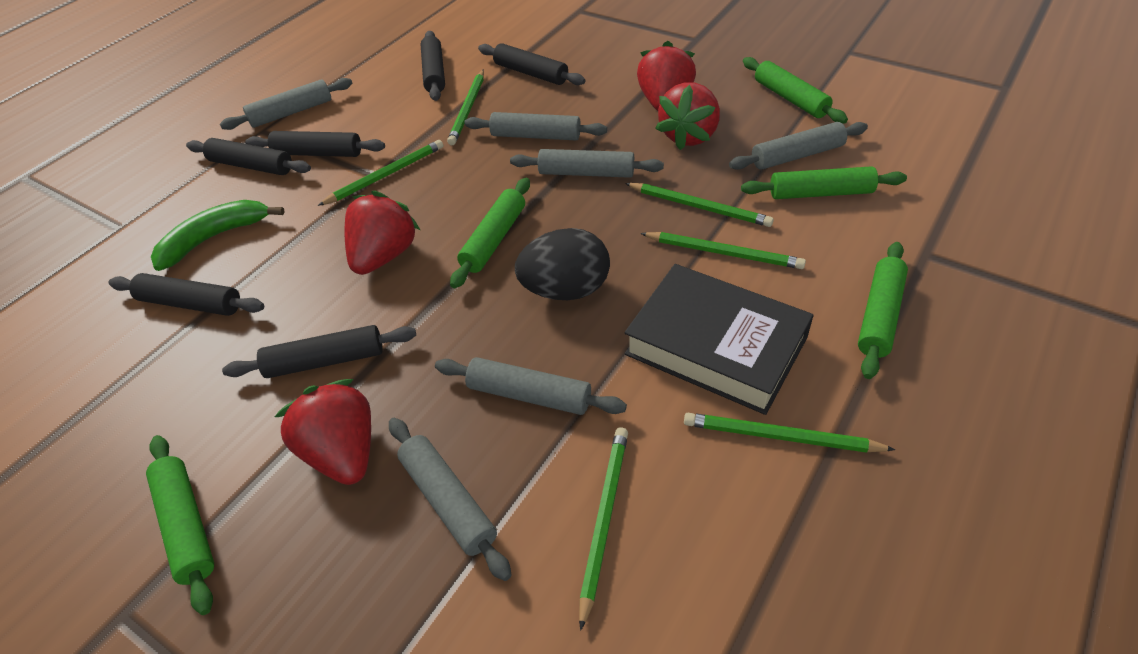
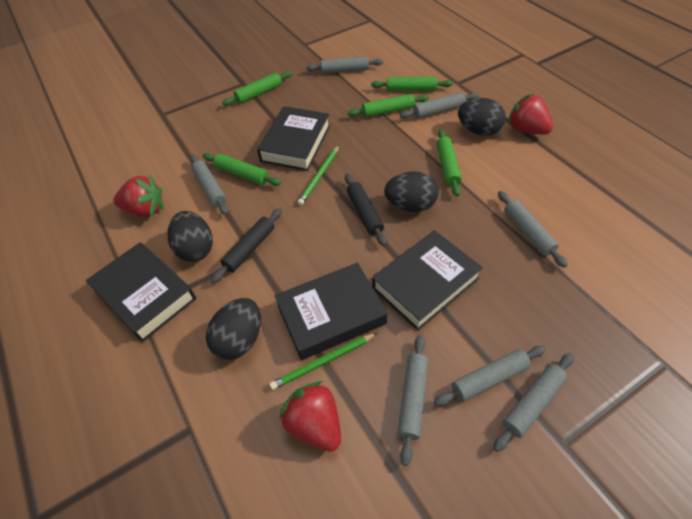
black book: [624,264,814,415] = 1 -> [86,242,196,342] [257,106,330,171] [275,263,387,360] [372,230,483,331] = 4
black egg: [515,228,610,300] = 1 -> [167,211,213,262] [206,298,261,360] [384,171,439,212] [458,98,506,136] = 4
black rolling pin: [108,273,264,316] [186,138,311,175] [222,325,416,378] [245,131,385,157] [421,31,445,101] [478,43,585,85] = 6 -> [211,208,282,283] [345,174,387,246] = 2
green banana: [151,200,285,271] = 1 -> none = 0
green pencil: [318,140,443,206] [447,69,484,145] [579,427,628,631] [625,183,774,227] [640,232,806,269] [684,413,896,453] = 6 -> [269,333,377,390] [297,145,339,205] = 2
grey rolling pin: [220,78,352,130] [389,418,512,581] [435,357,627,415] [464,112,607,140] [510,149,664,178] [729,122,868,170] = 6 -> [190,155,228,215] [306,56,383,74] [397,335,428,466] [400,92,478,118] [434,345,546,406] [493,353,574,452] [498,191,567,268] = 7
red strawberry: [275,379,371,485] [345,191,420,275] [637,41,696,111] [655,82,720,150] = 4 -> [113,174,163,217] [279,381,341,452] [507,93,553,135] = 3

